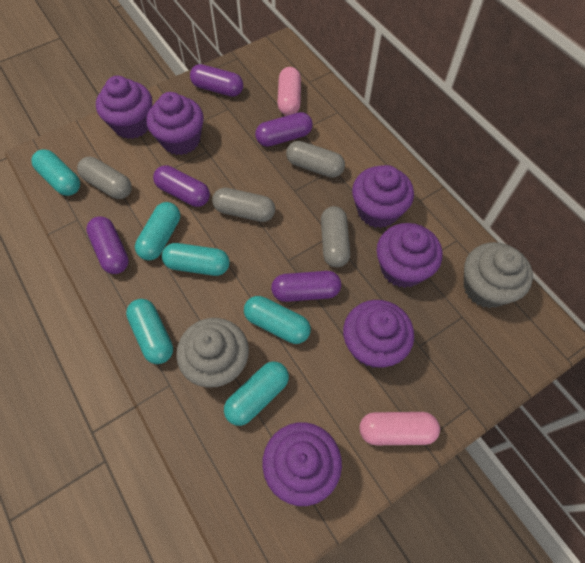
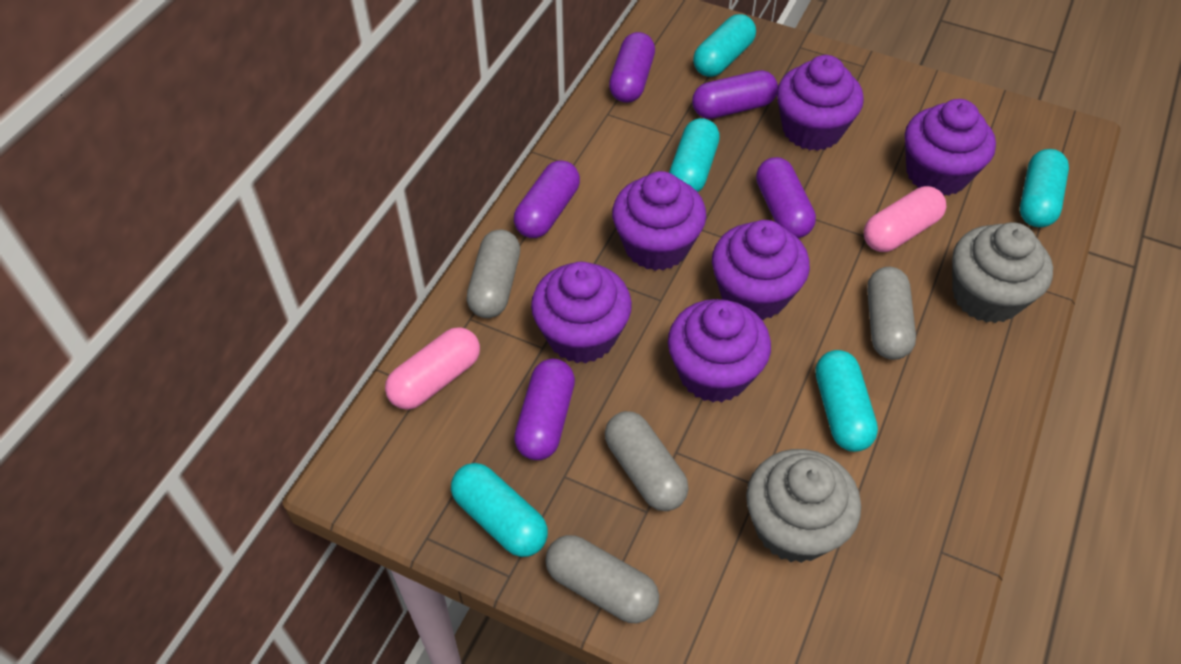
turquoise capsule: [31,149,80,196] [126,299,173,364] [135,202,180,261] [162,243,230,276] [224,362,289,426] [244,296,311,344] = 6 -> [451,463,548,557] [669,118,720,192] [693,14,756,77] [815,350,878,452] [1020,149,1069,227] = 5

